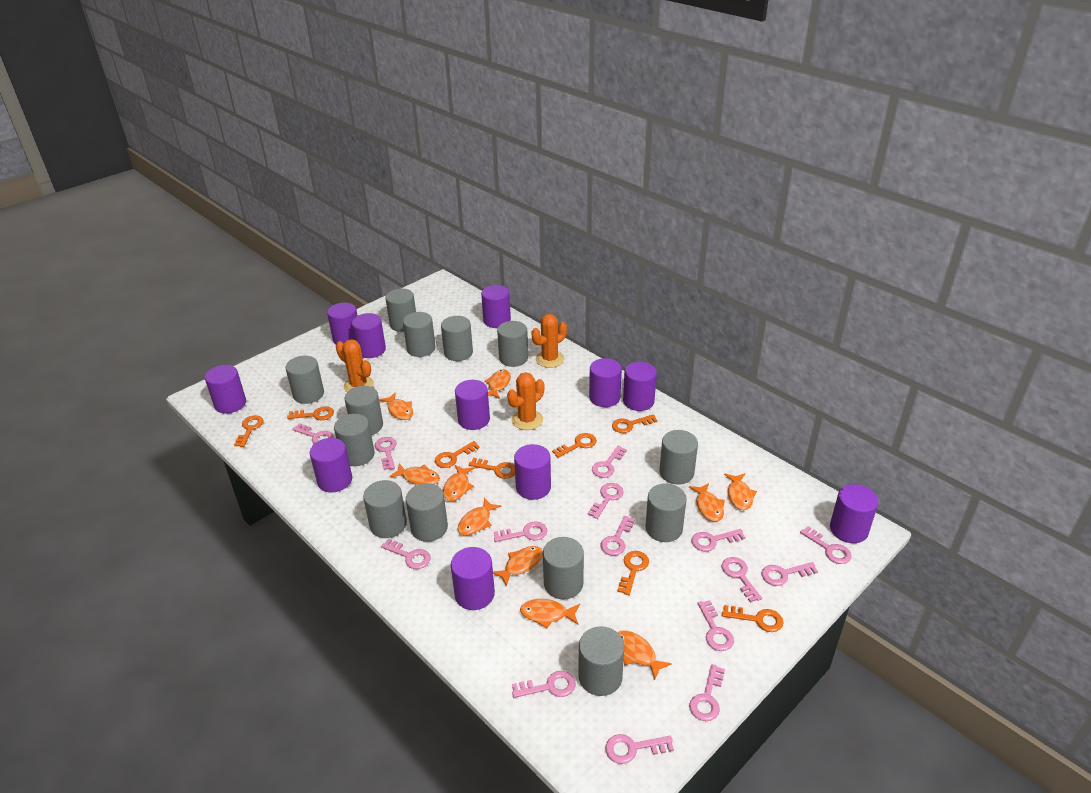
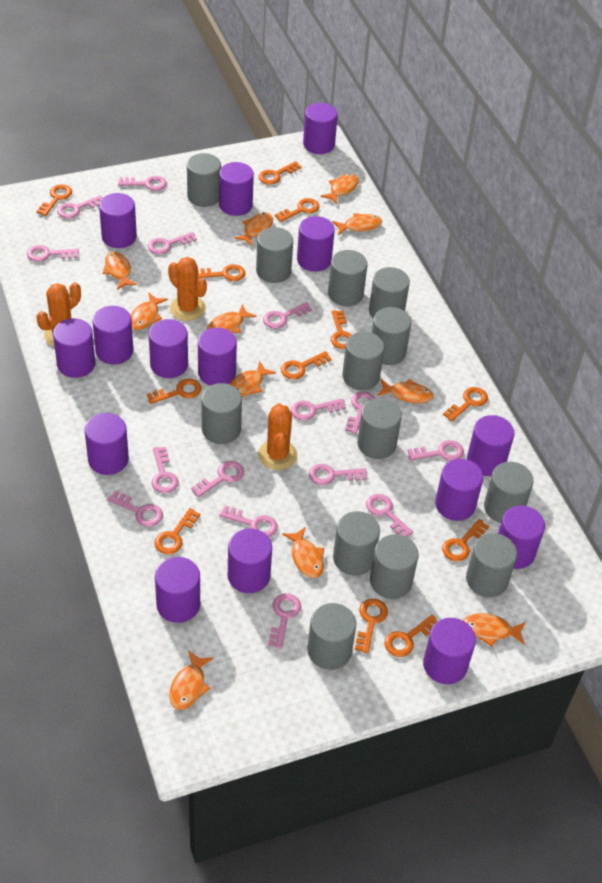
orange fish: [379,392,413,420] [389,464,440,485] [443,465,474,501] [458,498,502,536] [484,370,511,399] [493,546,543,586] [520,599,580,628] [617,630,672,680] [689,483,725,522] [724,473,757,510] = 10 -> [103,252,137,289] [130,292,168,330] [169,650,214,710] [207,304,257,334] [229,361,276,397] [234,212,273,246] [282,527,324,578] [320,174,359,204] [332,213,382,235] [377,379,434,403] [463,613,526,647] = 11
orange key: [234,415,264,447] [287,406,334,420] [435,441,480,468] [469,458,515,479] [552,433,597,458] [612,414,658,433] [617,551,649,595] [722,605,784,632] = 8 -> [36,184,72,216] [147,379,202,404] [155,508,200,554] [198,264,245,281] [259,161,302,185] [275,198,320,222] [281,351,332,379] [331,310,352,349] [355,599,388,654] [385,615,438,657] [442,519,489,562] [443,387,488,422] = 12
purple cylinder: [205,365,246,414] [310,438,352,492] [327,303,358,344] [352,313,386,358] [451,547,495,610] [455,380,490,430] [481,285,511,328] [514,444,551,500] [589,358,622,407] [623,362,657,411] [830,484,878,543] = 11 -> [53,318,95,378] [85,413,129,475] [92,306,133,365] [99,193,137,248] [149,319,188,378] [155,557,200,623] [198,327,237,386] [219,162,254,216] [228,528,272,593] [297,216,335,272] [303,103,338,154] [423,618,476,684] [435,459,483,521] [467,415,514,476] [498,506,545,569] = 15

